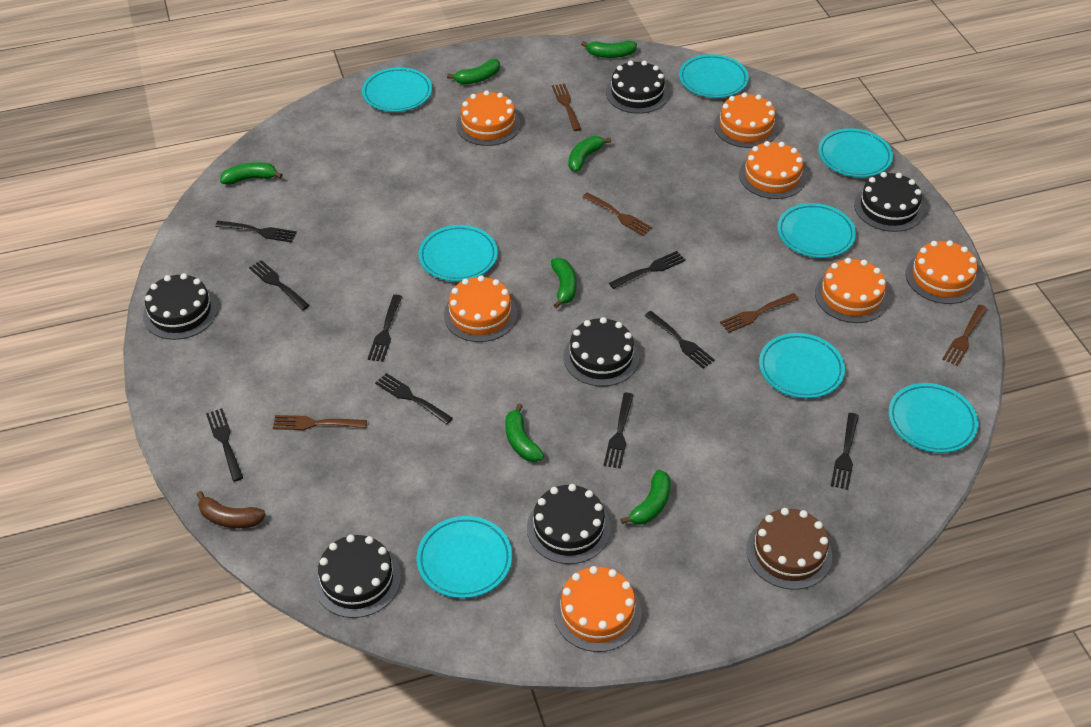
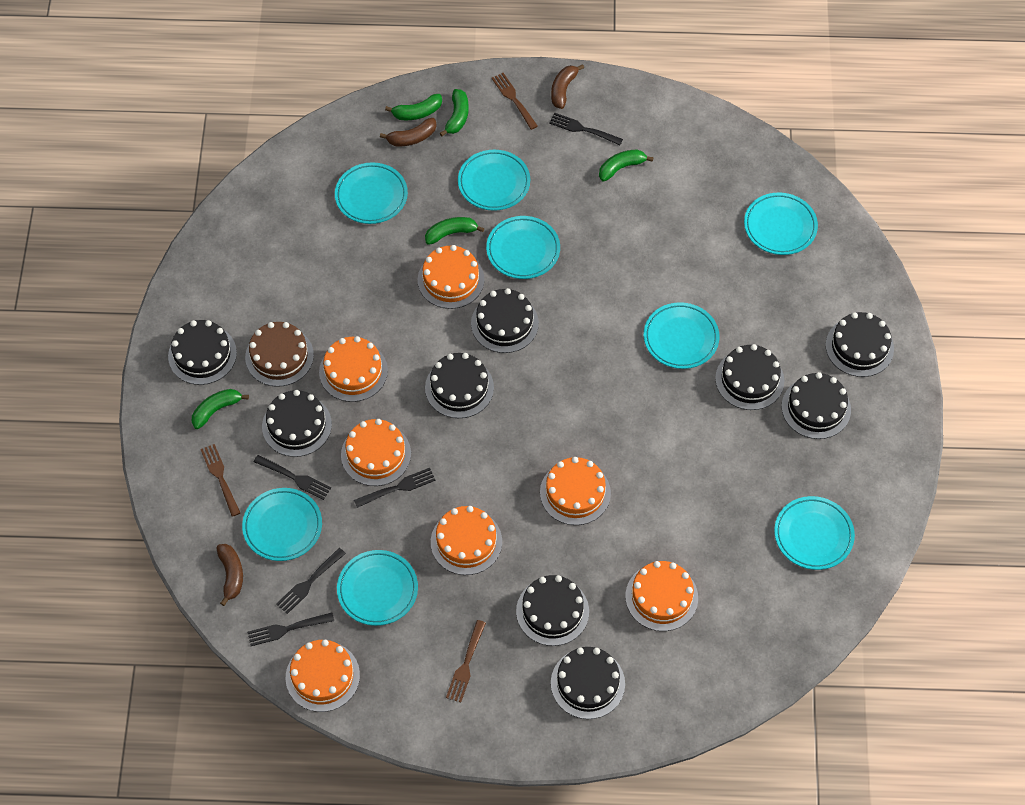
black cake: [143,273,218,340] [314,535,401,618] [527,484,611,564] [564,317,639,386] [606,61,669,114] [854,172,924,232] = 6 -> [168,320,237,385] [262,390,332,457] [425,353,494,418] [471,288,539,353] [516,575,589,646] [551,647,625,719] [715,344,784,410] [782,372,851,439] [826,312,894,377] = 9
black fork: [206,408,243,482] [215,221,297,243] [249,260,310,310] [368,295,402,362] [375,373,453,424] [604,392,634,469] [609,251,686,289] [645,311,715,369] [831,413,859,490] = 9 -> [247,613,334,646] [254,455,331,500] [276,548,346,614] [354,468,436,508] [549,113,623,145] = 5
brown banana: [196,491,266,528] = 1 -> [216,544,243,606] [380,118,437,146] [551,64,584,109] = 3
brown fork: [273,415,367,430] [552,83,581,131] [582,192,652,236] [720,293,799,333] [942,305,988,366] = 5 -> [200,444,240,517] [446,620,486,703] [492,73,538,130] = 3
green banana: [220,162,283,185] [447,59,500,84] [505,403,544,462] [551,258,577,308] [568,136,611,172] [581,41,637,58] [621,470,671,525] = 7 -> [192,389,249,429] [385,94,442,120] [425,217,484,245] [440,89,469,136] [599,150,654,181] = 5

